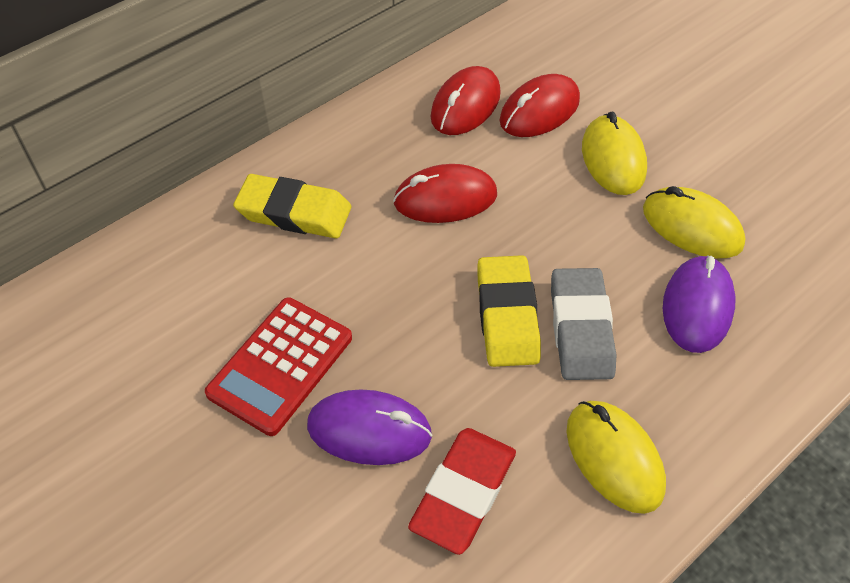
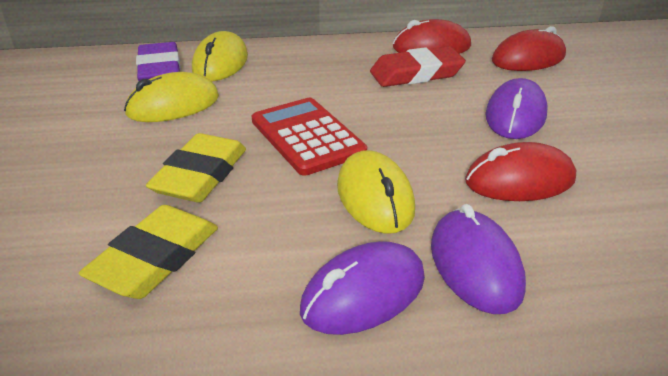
grey eraser: [551,268,616,380] = 1 -> none = 0
purple eraser: none = 0 -> [136,42,181,81] = 1
purple mouse: [307,389,432,465] [663,256,736,353] = 2 -> [300,241,425,335] [431,204,526,314] [485,78,548,139] = 3

